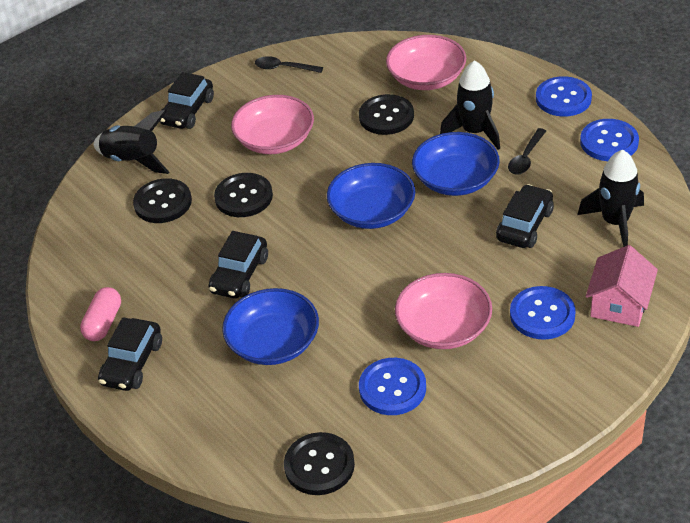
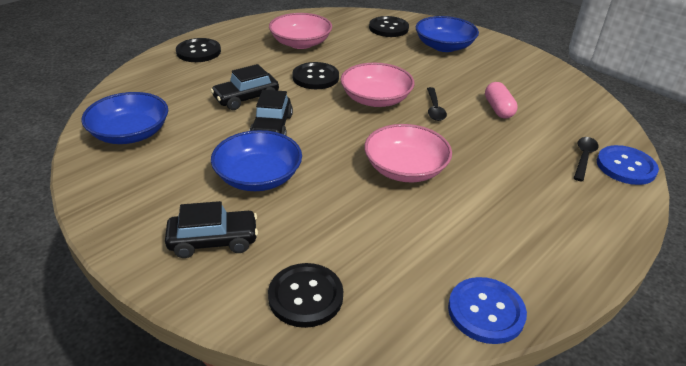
black car: [98,317,162,391] [160,72,214,129] [208,231,268,299] [496,184,554,248] = 4 -> [165,201,258,258] [211,64,279,110] [250,90,293,135] = 3
black rocket: [94,110,170,174] [440,60,500,150] [577,150,644,247] = 3 -> none = 0
blue button: [359,358,426,415] [510,286,576,340] [536,76,592,117] [580,119,639,161] = 4 -> [448,277,527,344] [597,145,659,185] = 2
pink house: [586,245,658,327] = 1 -> none = 0

